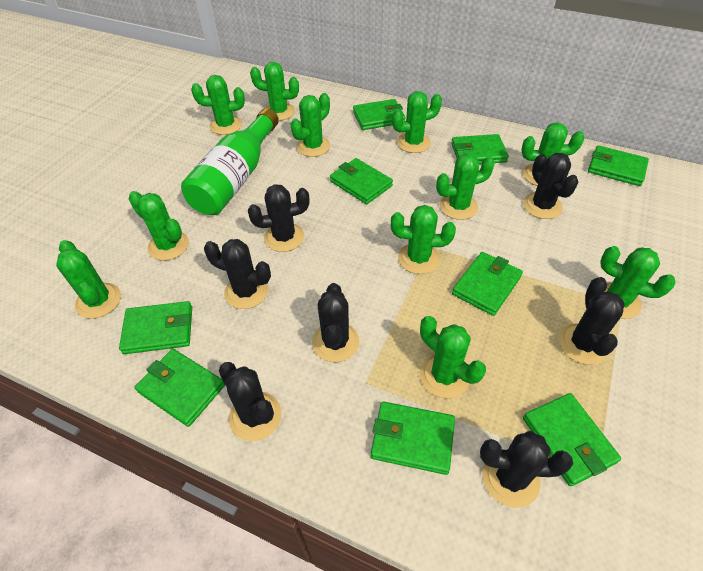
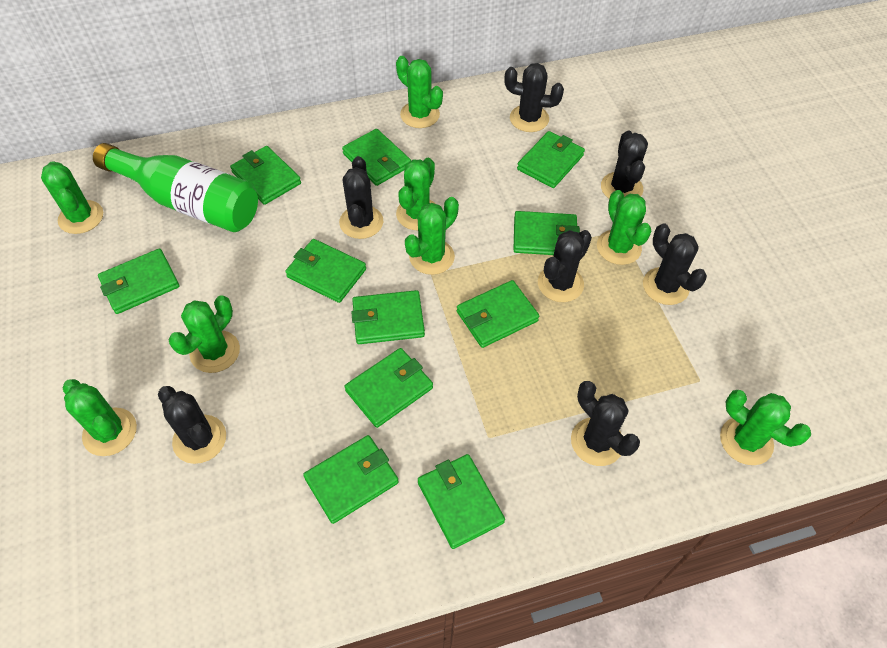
green cactus: [56,240,121,319] [129,191,189,261] [191,75,245,135] [250,62,299,121] [290,93,330,157] [391,205,456,274] [392,91,442,153] [420,316,486,398] [436,154,495,220] [522,122,584,186] [600,246,675,319] = 11 -> [41,161,103,234] [63,379,137,456] [168,296,240,373] [396,56,443,128] [396,158,436,230] [405,197,459,275] [597,190,651,265] [720,390,811,465] = 8
green wallet: [119,301,192,354] [135,349,225,427] [330,158,393,204] [353,99,405,130] [371,402,455,475] [451,134,509,164] [452,252,523,316] [523,393,621,486] [588,145,649,186] = 9 -> [98,248,179,314] [230,146,301,205] [285,239,366,303] [303,435,399,524] [342,129,411,186] [344,348,433,428] [351,290,425,344] [418,454,505,549] [457,280,539,348] [513,211,580,255] [517,131,585,188] = 11

